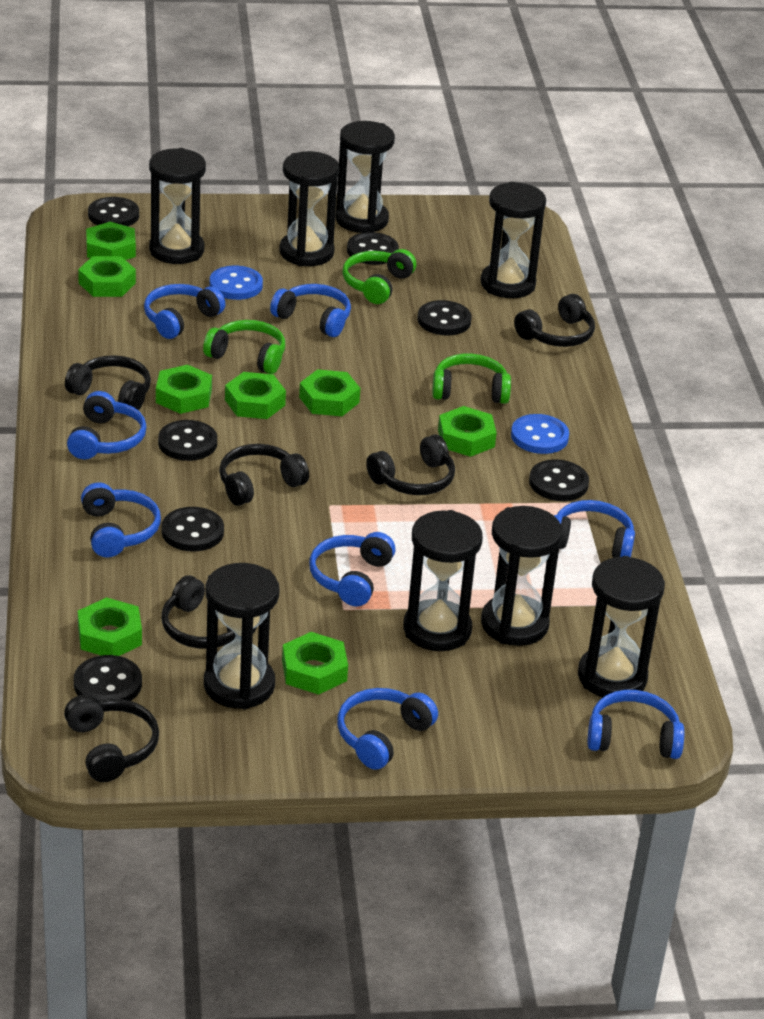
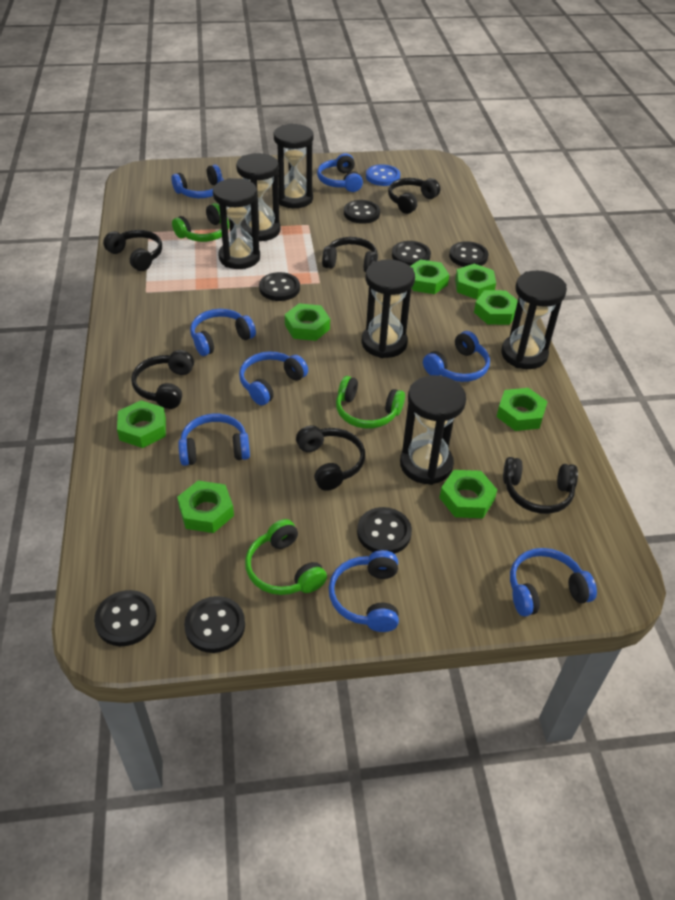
black hourglass: [149,148,206,264] [204,563,280,709] [279,151,339,266] [335,121,395,233] [404,510,483,651] [481,182,546,298] [481,506,562,646] [578,556,665,697] = 8 -> [213,178,260,269] [236,153,281,241] [274,123,314,208] [362,259,415,358] [400,375,466,485] [501,271,567,369] = 6
blue button: [210,266,263,300] [511,414,569,454] = 2 -> [366,164,400,186] = 1

